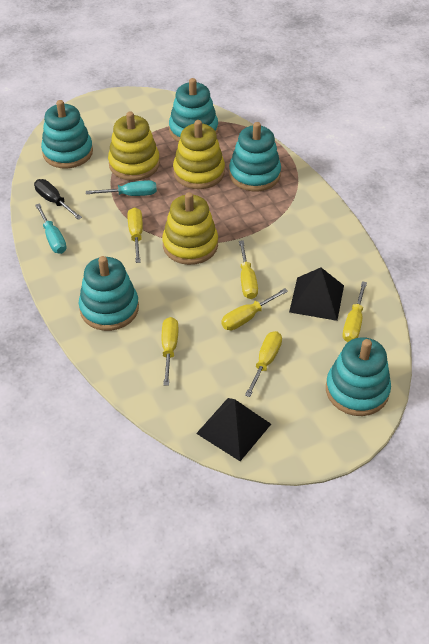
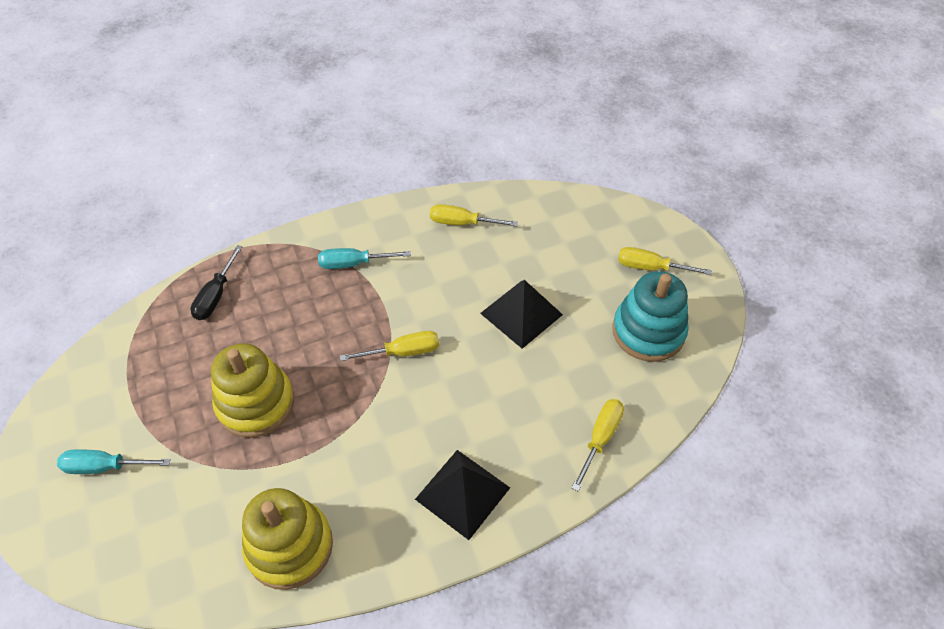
turquoise stacking toy: [41,100,93,169] [79,256,139,331] [169,78,218,142] [229,122,281,191] [326,337,391,416] = 5 -> [612,271,689,362] = 1
yellow screwdriver: [127,207,143,263] [162,317,178,386] [221,288,288,330] [239,240,258,299] [245,331,282,397] [343,281,367,342] = 6 -> [340,331,439,361] [430,204,518,227] [572,399,624,491] [618,247,712,275] = 4
yellow stacking toy: [108,112,160,181] [162,192,218,265] [173,120,225,189] = 3 -> [211,343,294,438] [242,488,333,590] = 2

